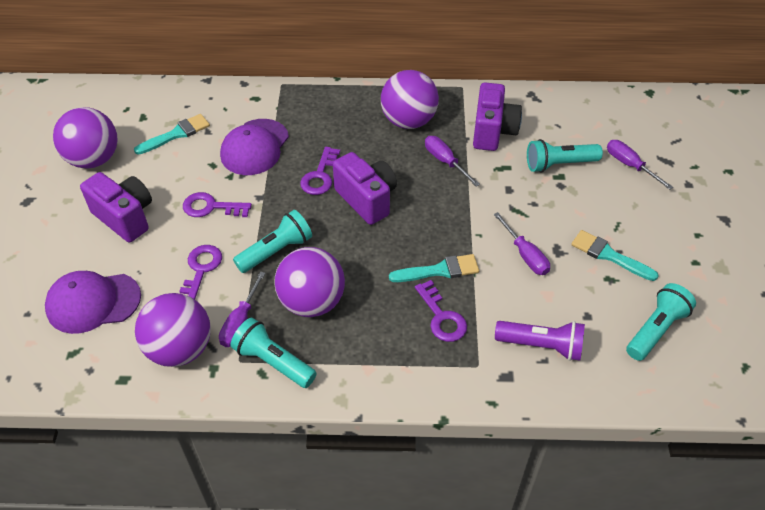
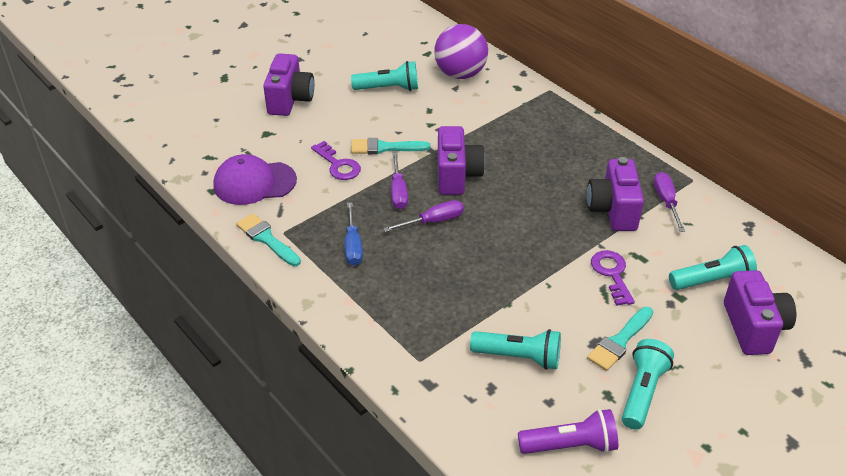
blue screwdriver: none = 0 -> [345,202,363,266] = 1
purple ball: [53,107,118,169] [135,293,211,367] [274,247,345,317] [381,70,439,129] = 4 -> [434,24,488,79] = 1
purple camera: [80,172,152,242] [333,152,397,225] [473,83,522,151] = 3 -> [263,53,314,116] [438,126,485,195] [587,157,644,231] [724,270,796,355] = 4
purple cap: [45,271,141,334] [220,119,289,175] = 2 -> [213,154,297,205] = 1
purple key: [179,245,222,299] [183,192,252,217] [300,147,340,195] [415,280,467,342] = 4 -> [311,141,361,180] [591,250,635,306] = 2
purple screwdriver: [219,271,266,347] [425,136,480,187] [494,212,550,275] [607,140,673,190] = 4 -> [383,200,464,232] [391,153,408,209] [654,172,685,232] = 3

